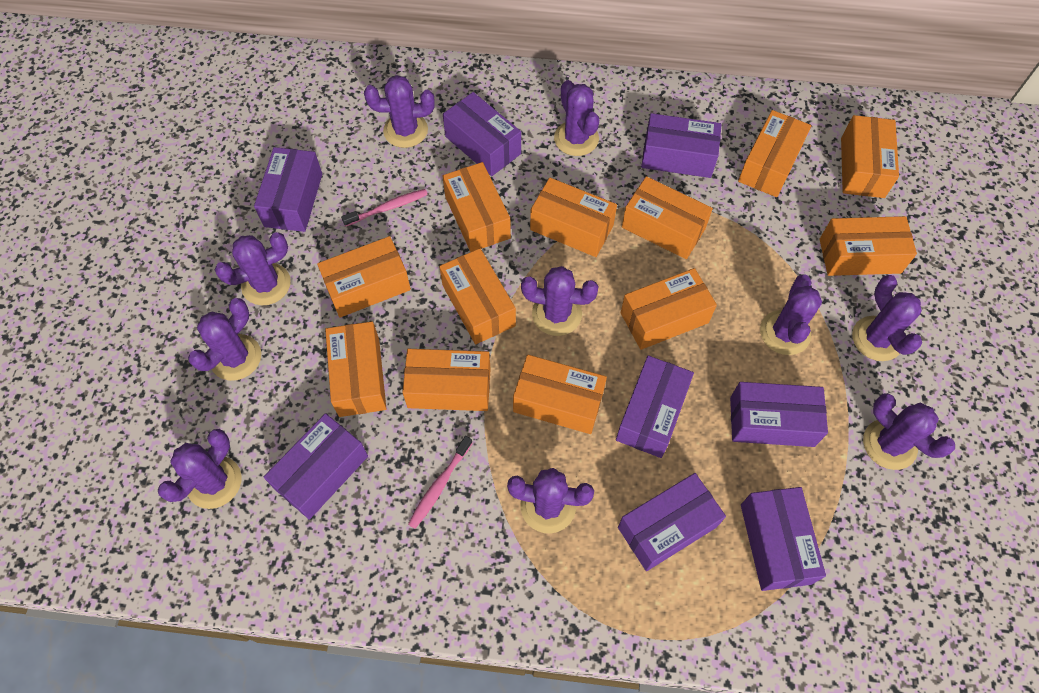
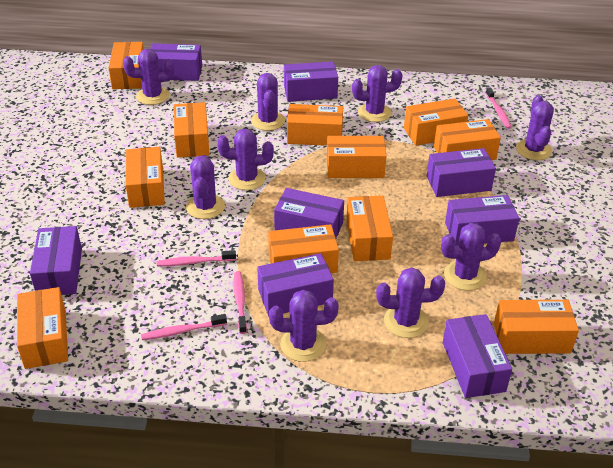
orange box: [317,236,411,318] [325,321,387,417] [402,349,491,411] [439,248,516,344] [443,162,511,252] [513,355,607,434] [530,178,617,257] [621,268,717,350] [622,176,713,259] [738,110,811,197] [819,216,917,276] [841,115,899,198] = 12 -> [17,287,68,369] [109,42,144,89] [125,147,165,208] [174,102,210,158] [268,224,339,273] [287,104,343,146] [327,136,387,178] [346,196,393,261] [404,99,468,146] [434,119,501,160] [494,300,579,354] = 11
pink toothbrush: [341,189,428,227] [408,436,472,529] = 2 -> [141,314,227,340] [157,250,236,266] [234,271,247,334] [486,87,512,129] = 4
purple cactus: [158,429,242,509] [188,298,261,381] [215,232,291,305] [364,75,435,148] [507,468,594,533] [521,266,599,336] [554,80,599,156] [760,275,822,355] [852,275,922,361] [863,393,955,470] = 10 -> [123,49,174,105] [186,155,225,219] [217,129,274,190] [251,73,285,131] [269,290,339,362] [352,65,403,122] [376,267,445,338] [441,223,501,291] [516,95,554,160] = 9

